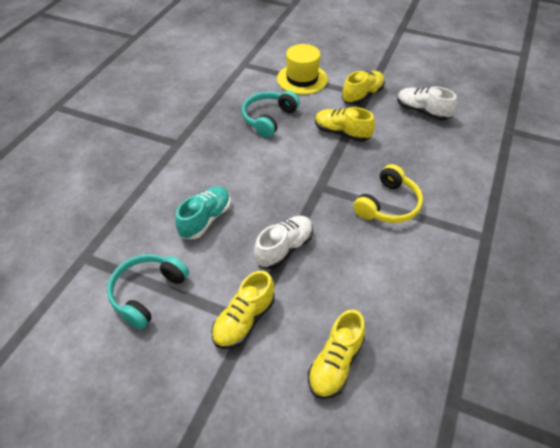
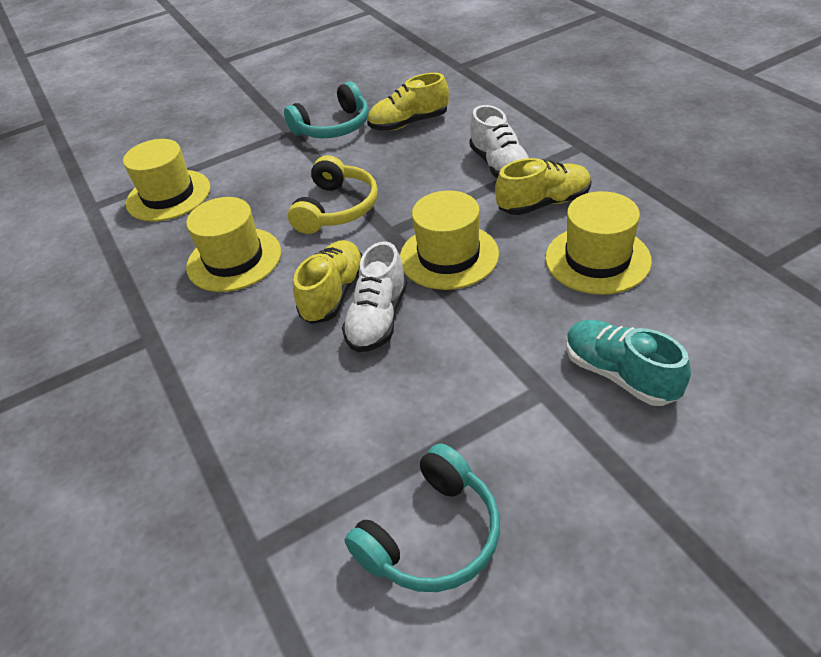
yellow hat: [277,44,328,94] = 1 -> [123,139,210,222] [186,197,281,292] [400,190,499,290] [545,191,652,295] = 4
yellow shoe: [211,271,275,349] [308,309,365,399] [315,107,375,142] [342,71,385,105] = 4 -> [293,240,363,324] [367,73,449,131] [495,158,591,215] = 3

